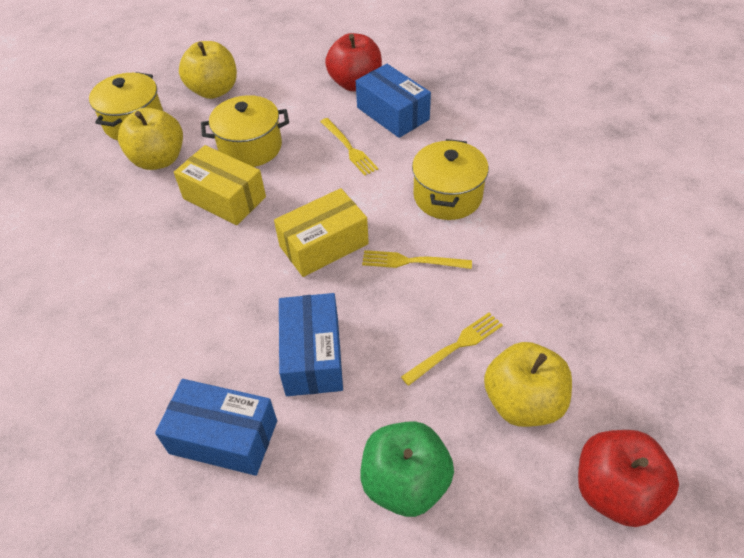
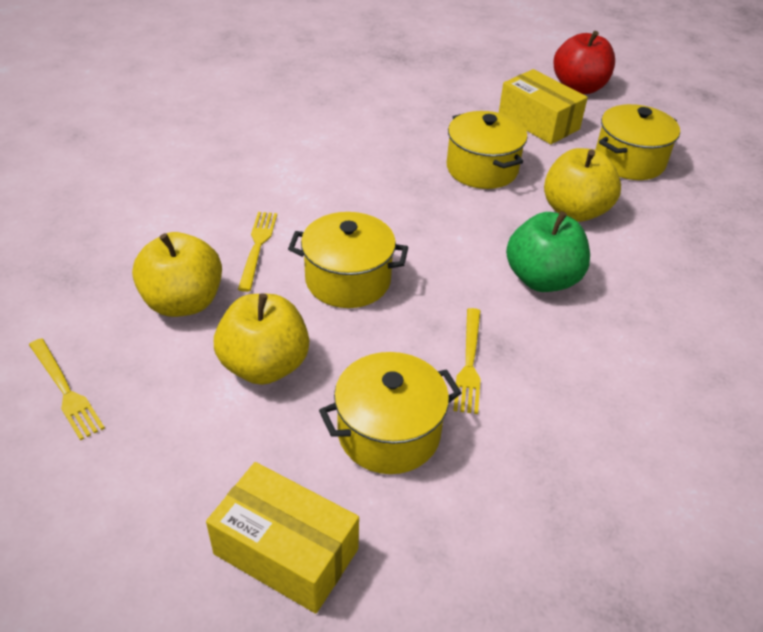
blue box: [155,379,277,476] [279,293,343,396] [356,64,431,138] = 3 -> none = 0
red apple: [325,33,382,91] [578,430,679,527] = 2 -> [554,31,615,94] = 1
yellow pot: [89,72,163,140] [201,95,289,167] [412,139,489,220] = 3 -> [288,212,408,308] [319,352,462,474] [447,111,528,189] [595,104,680,180] = 4

